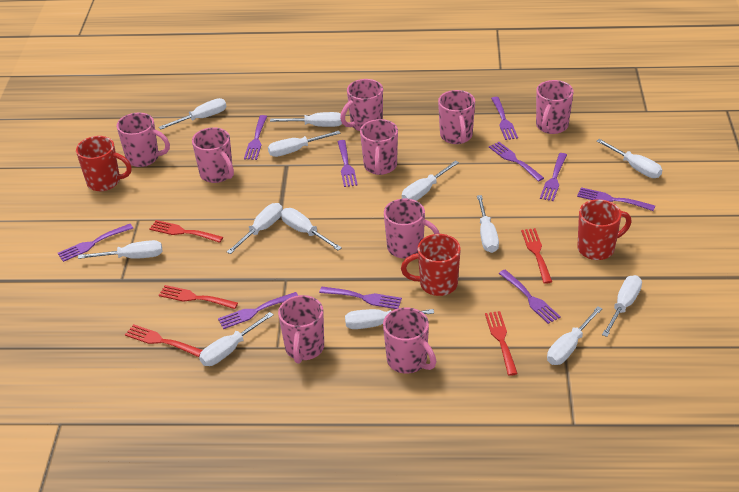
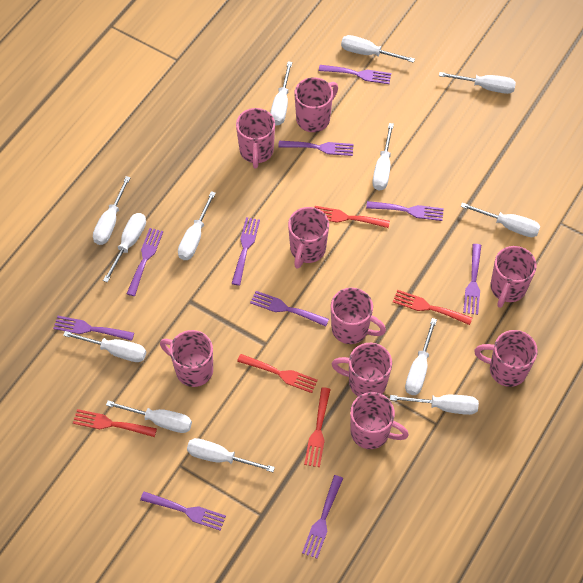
red mug: [76,136,132,191] [401,234,461,296] [577,199,632,260] = 3 -> none = 0

